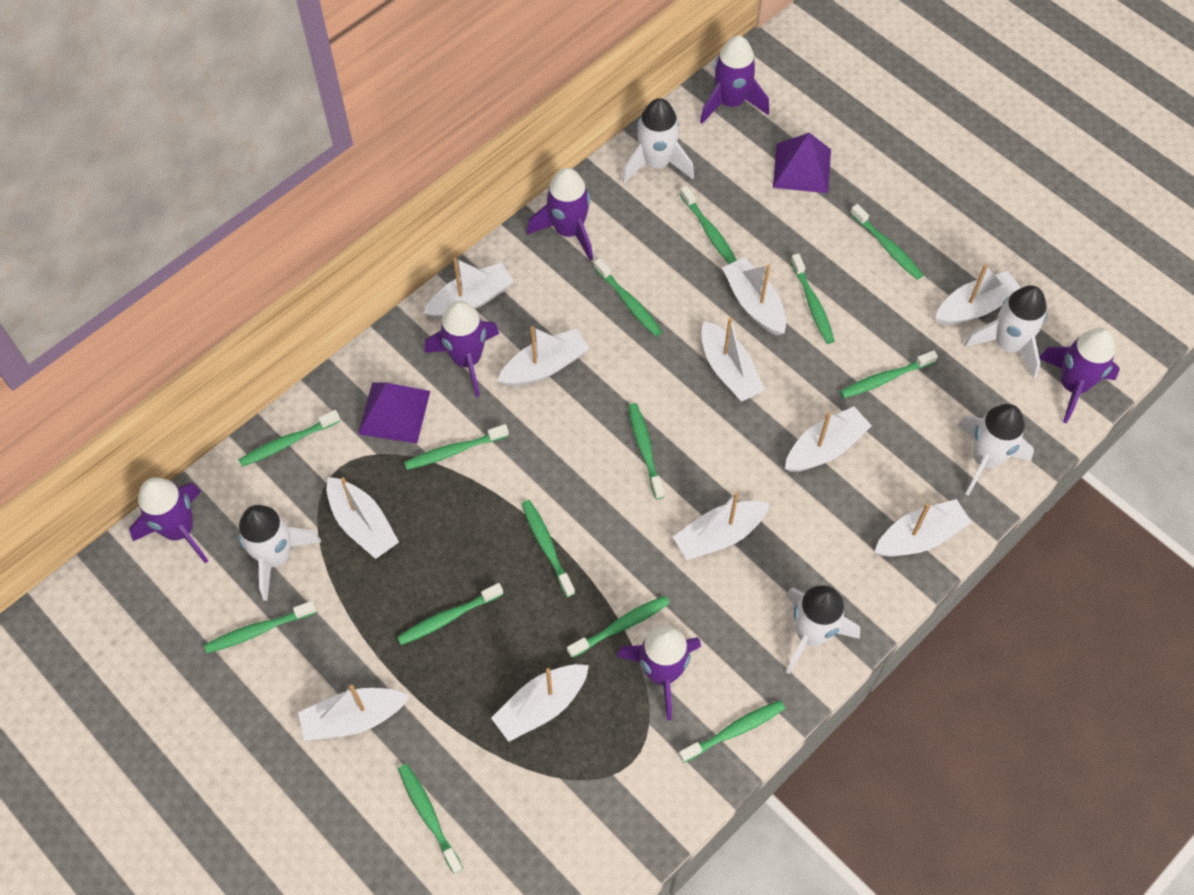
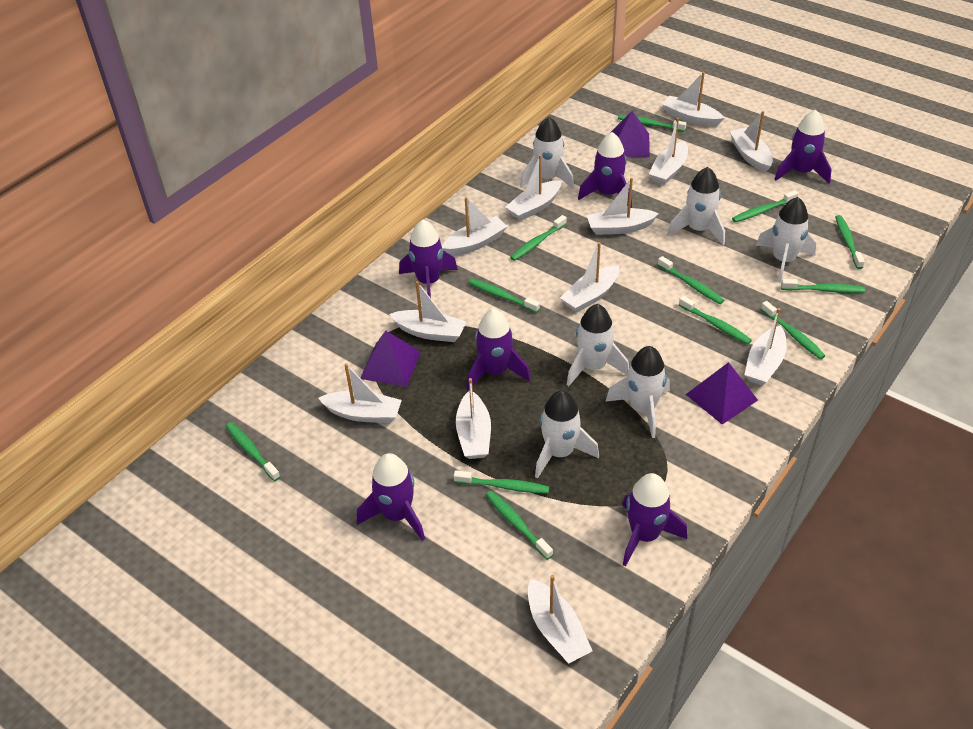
green toothbrush: [204,601,317,653] [239,410,340,467] [397,583,503,645] [398,764,463,874] [404,424,509,470] [522,500,575,597] [567,596,670,658] [594,258,662,337] [628,403,664,499] [679,700,785,763] [680,185,737,264] [791,254,835,344] [840,350,938,399] [850,204,923,280] = 14 -> [226,422,280,481] [454,470,549,494] [468,278,540,313] [486,490,553,560] [510,215,567,261] [618,115,687,132] [658,256,724,304] [679,296,752,344] [732,190,799,222] [761,301,825,359] [781,279,865,293] [835,215,865,269] = 12
purple pyramid: [358,382,430,443] [773,133,831,193] = 2 -> [360,331,421,387] [610,111,650,157] [686,362,758,425] = 3
white boat: [298,685,410,741] [326,477,399,559] [423,257,514,319] [491,664,589,742] [497,326,590,386] [673,492,770,560] [701,317,765,402] [722,257,786,336] [785,406,872,472] [875,499,972,557] [935,264,1021,325] = 11 -> [318,363,402,423] [389,281,466,342] [442,197,508,256] [456,378,491,459] [505,155,561,221] [528,575,592,664] [560,242,619,312] [587,178,659,235] [649,118,688,185] [662,72,724,127] [730,111,773,173] [744,308,787,386] = 12
white rocket: [238,505,321,601] [622,98,694,183] [786,585,860,674] [957,404,1034,496] [964,285,1047,379] = 5 -> [520,117,574,189] [535,390,599,479] [567,304,629,386] [606,346,670,438] [667,167,725,245] [756,197,816,283] = 6

